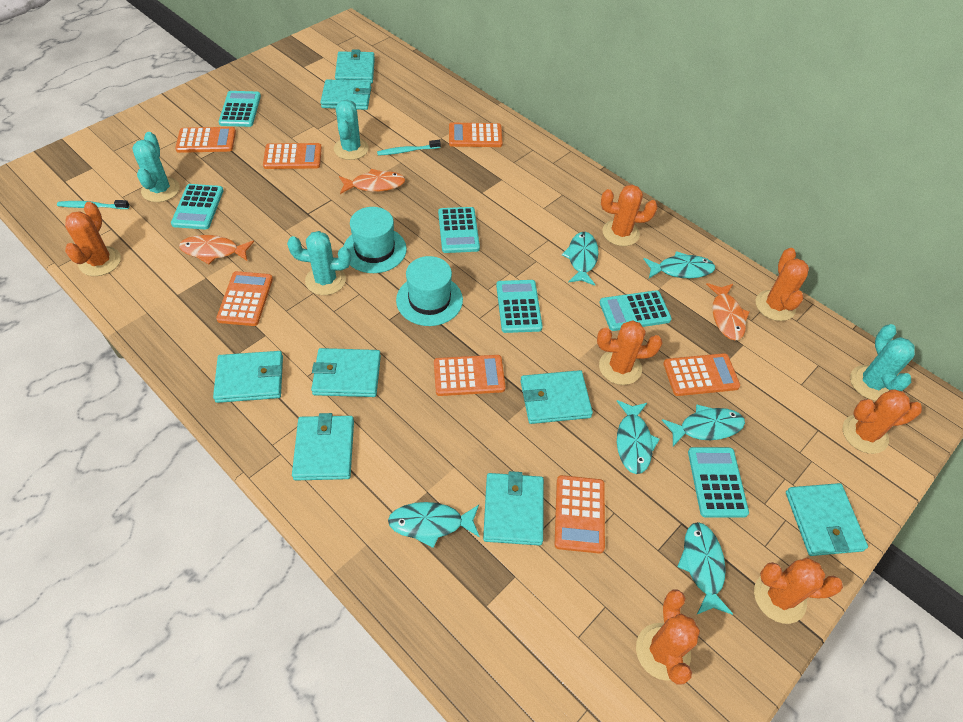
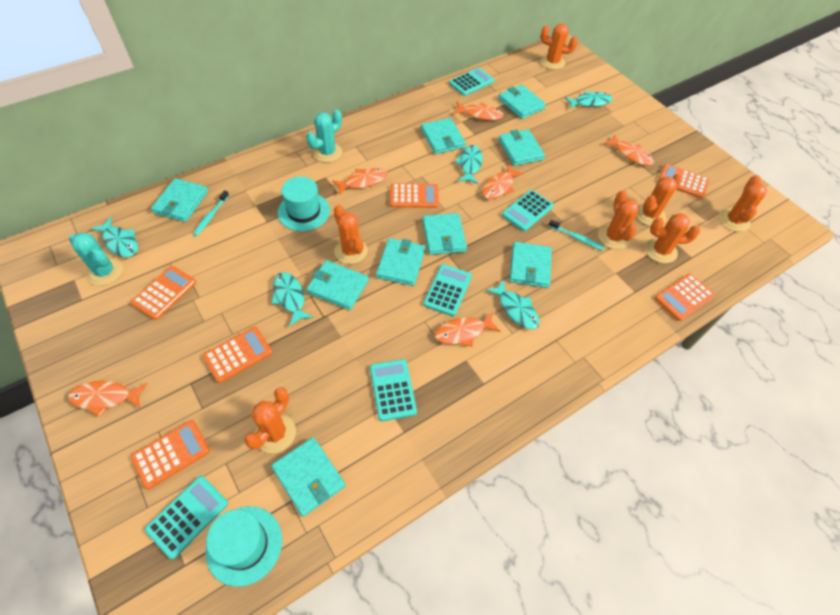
orange calculator: [175,127,236,153] [216,271,273,326] [263,143,322,169] [434,355,506,396] [449,123,503,147] [555,475,605,554] [663,353,740,396] = 7 -> [131,266,196,320] [131,420,210,489] [203,327,272,383] [390,183,439,208] [655,273,715,321] [658,164,710,199] = 6
orange fish: [179,235,254,264] [339,169,405,194] [706,283,749,340] = 3 -> [68,381,147,417] [332,168,387,195] [434,312,501,347] [453,102,504,120] [482,164,524,199] [604,134,654,166] = 6
turquoise cactus: [132,132,180,202] [287,231,351,295] [334,100,369,160] [850,324,915,401] = 4 -> [69,232,123,286] [306,110,342,163] = 2
turquoise calculator: [171,184,224,229] [219,91,261,127] [438,207,480,253] [496,280,543,333] [599,290,672,331] [688,447,749,518] = 6 -> [145,476,228,559] [370,359,417,421] [423,264,472,316] [449,67,494,96] [502,190,554,231] = 5
turquoise fish: [388,502,480,548] [562,232,599,286] [617,400,660,474] [644,251,715,278] [662,405,745,446] [677,522,733,615] = 6 -> [91,217,138,257] [272,272,313,326] [454,145,483,184] [486,280,540,330] [564,91,613,109] = 5
turquoise wallet: [213,351,283,403] [292,413,354,480] [311,348,381,397] [320,79,371,110] [335,50,375,84] [483,471,544,546] [521,370,593,424] [786,483,868,556] = 8 -> [151,178,208,222] [271,437,346,517] [306,260,369,310] [376,238,425,286] [421,118,466,154] [422,213,467,255] [498,85,546,119] [498,129,545,166] [509,242,552,288] = 9

